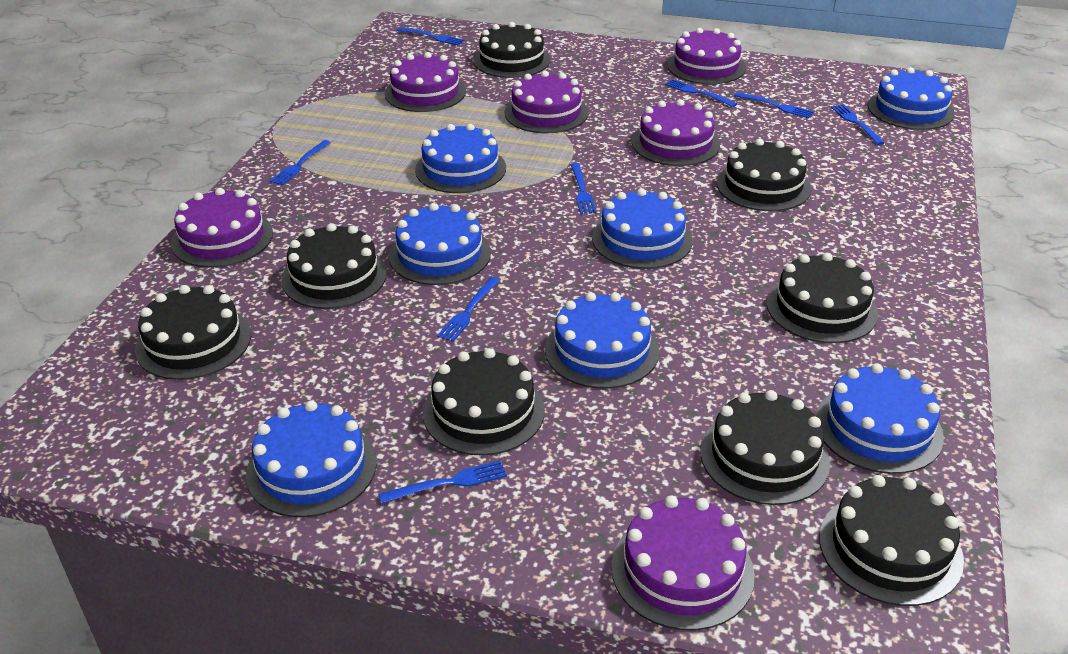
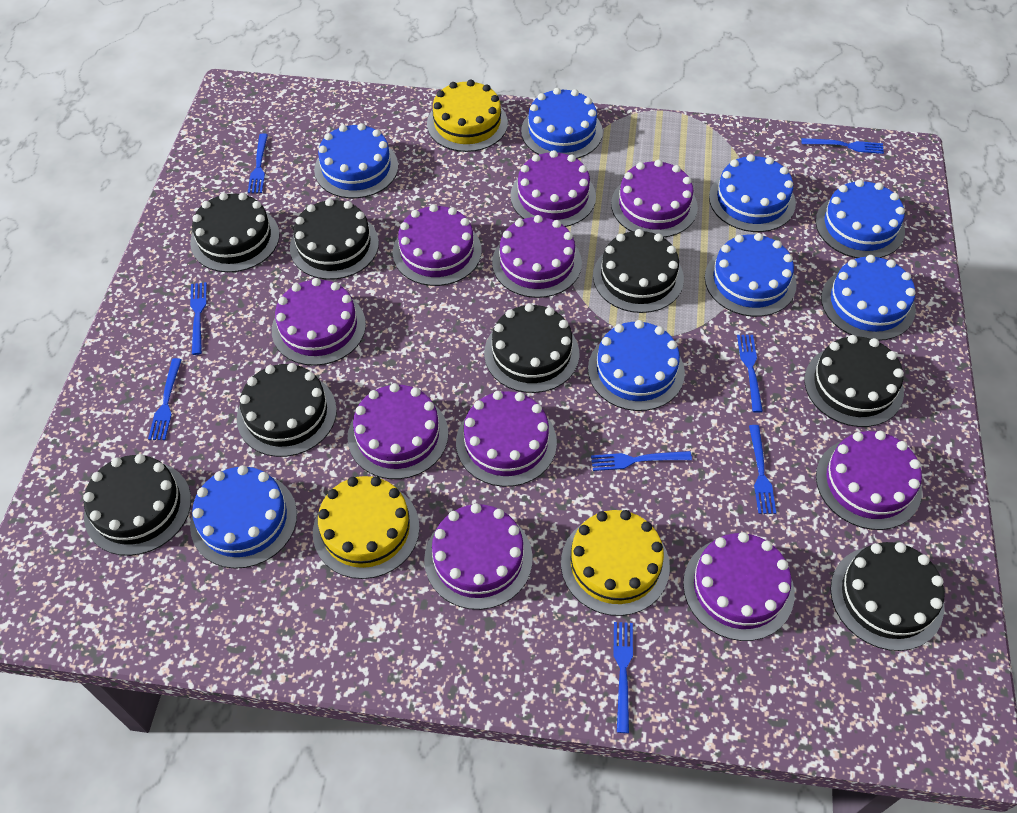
blue cake: [246,401,377,517] [389,203,491,285] [415,124,506,193] [545,292,659,389] [592,188,693,269] [816,363,944,474] [868,67,955,130] = 7 -> [190,465,297,569] [314,123,398,198] [521,88,603,159] [588,320,685,411] [705,233,797,317] [709,154,796,232] [816,179,905,258] [821,255,916,341] = 8
purple cake: [171,188,273,268] [385,52,466,112] [505,71,588,133] [611,495,755,630] [632,99,720,166] [667,28,746,84] = 6 -> [272,278,366,366] [348,383,448,479] [393,204,482,286] [424,503,533,610] [456,391,557,487] [492,215,582,298] [510,150,596,227] [611,160,698,238] [683,532,795,641] [816,431,922,530] = 10
yellow cake: none = 0 -> [313,476,420,579] [427,79,508,152] [561,510,670,616] = 3

